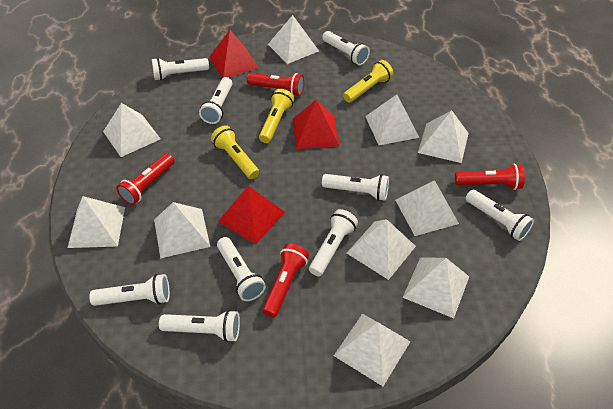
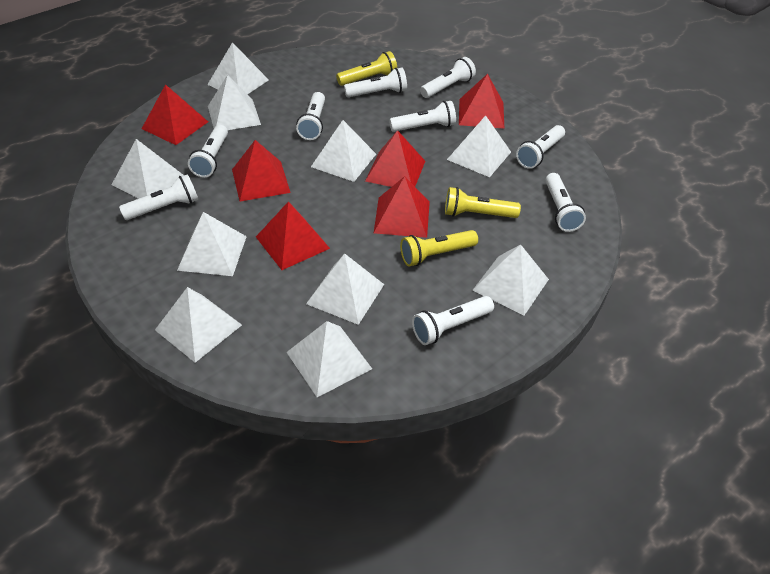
red flashlight: [116,153,175,205] [247,73,304,96] [262,243,309,317] [455,164,525,190] = 4 -> none = 0
red pyramid: [209,30,259,78] [218,186,285,244] [293,100,339,149] = 3 -> [142,84,208,145] [232,140,291,201] [256,201,330,270] [365,130,425,187] [374,176,430,238] [459,74,504,129] = 6

